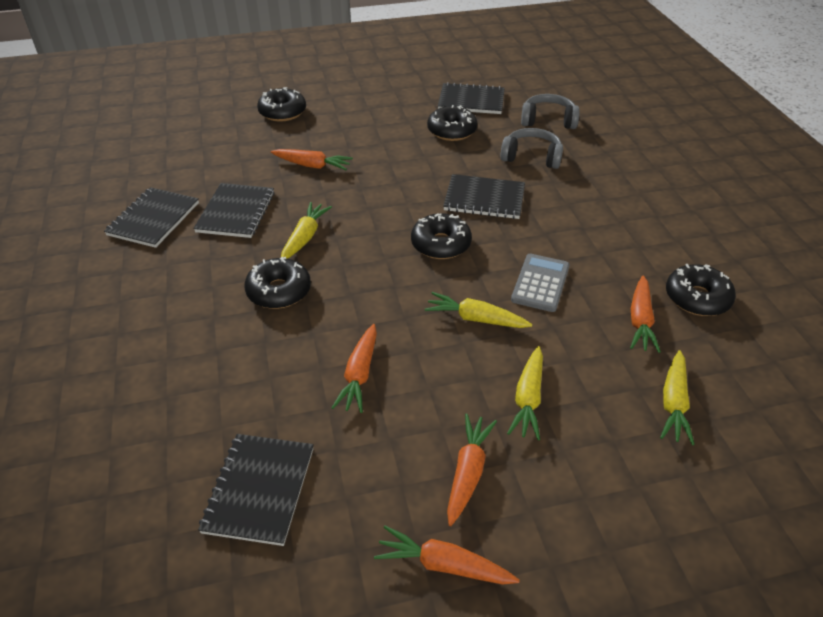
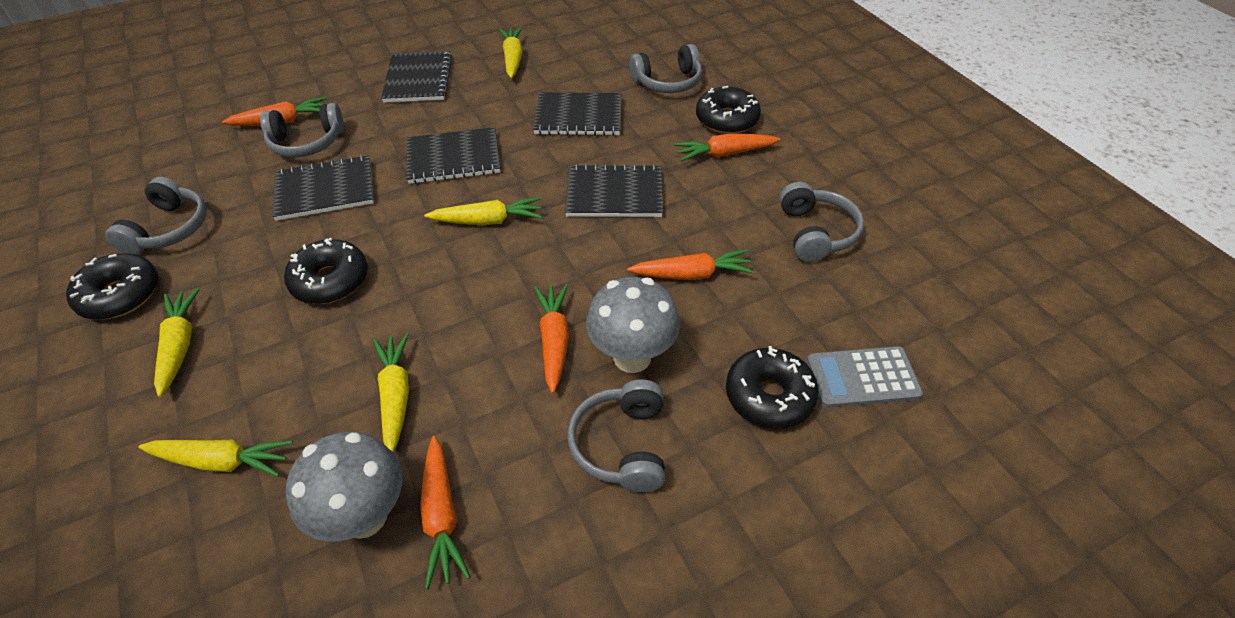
black donut: [244,257,311,309] [257,87,306,122] [411,213,472,259] [427,105,477,141] [666,264,736,316] = 5 -> [66,253,158,320] [284,238,368,304] [696,86,761,134] [726,346,819,429] = 4
grey headphones: [500,128,563,169] [521,94,580,129] = 2 -> [105,177,207,255] [260,103,344,158] [567,379,665,492] [629,44,702,93] [779,182,864,262] = 5
grey mushroom: none = 0 -> [286,432,403,541] [586,277,680,373] = 2
yellow carrot: [281,202,332,259] [425,292,532,328] [507,346,543,440] [660,350,695,445] = 4 -> [138,440,293,477] [154,288,200,397] [373,333,409,453] [424,197,542,225] [499,27,522,78] = 5

